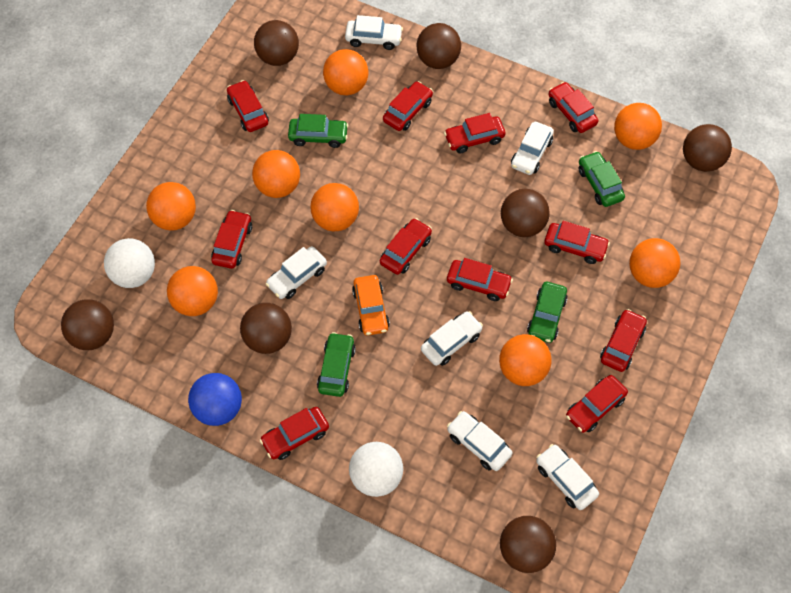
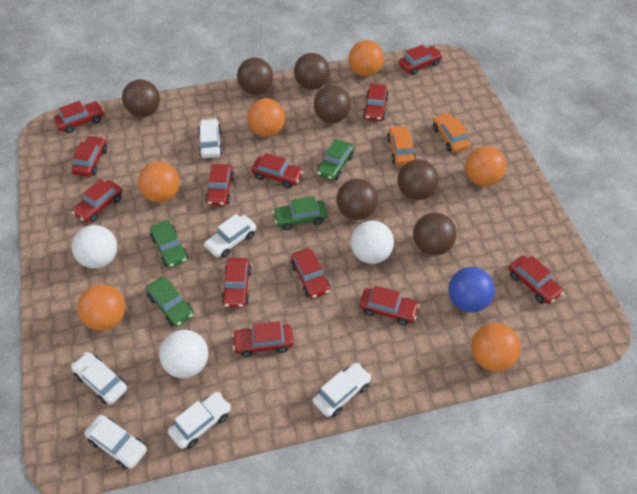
orange ball: [146,182,196,231] [167,266,218,316] [252,150,300,198] [310,183,359,231] [323,49,369,96] [499,334,552,386] [614,103,662,150] [629,238,681,288] = 8 -> [77,284,126,331] [138,162,180,202] [247,98,285,137] [349,40,384,76] [465,146,506,186] [471,323,520,371] = 6
orange car: [352,275,390,336] = 1 -> [387,125,416,165] [433,113,470,153] = 2
red car: [211,210,252,269] [227,80,269,132] [260,407,329,460] [380,218,432,275] [383,81,433,131] [444,113,506,154] [447,258,513,301] [544,221,610,264] [548,82,598,133] [566,375,628,433] [600,309,647,372] = 11 -> [54,101,104,133] [71,135,107,177] [72,179,122,222] [205,164,234,206] [221,258,252,308] [232,321,293,357] [251,153,304,188] [291,248,330,299] [359,285,420,325] [363,84,389,121] [398,45,443,75] [509,256,564,304] = 12
white ball: [104,238,155,288] [349,442,403,497] = 2 -> [72,225,117,269] [159,330,208,378] [351,221,394,264] = 3

